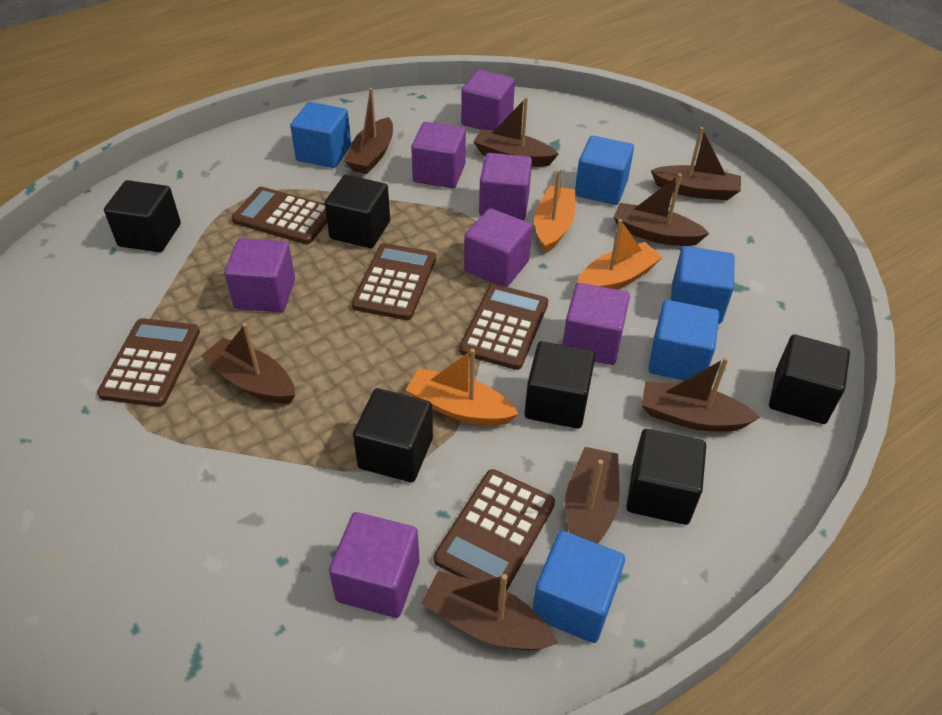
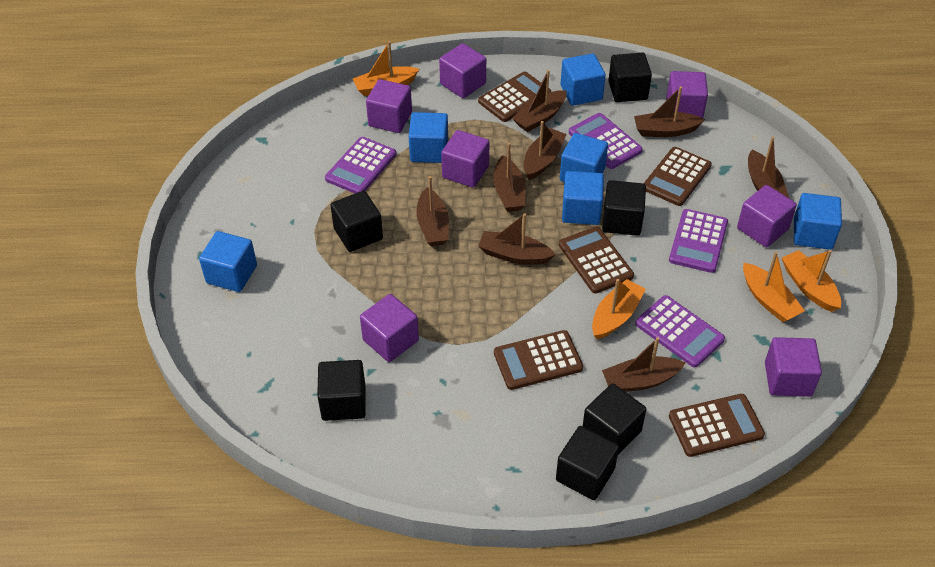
blue cube: [290,102,351,168] [532,531,625,643] [575,136,634,205] [648,300,719,381] [671,246,735,324] = 5 -> [199,231,257,292] [409,112,448,163] [560,133,608,182] [561,53,606,106] [562,171,604,225] [794,193,842,250] = 6
orange boat: [406,349,518,426] [534,169,575,253] [577,219,663,290] = 3 -> [353,41,419,96] [592,279,646,339] [743,251,805,322] [782,250,841,312] = 4
purple calculator: none = 0 -> [325,137,396,193] [569,113,643,169] [635,295,725,367] [669,209,728,273] = 4

